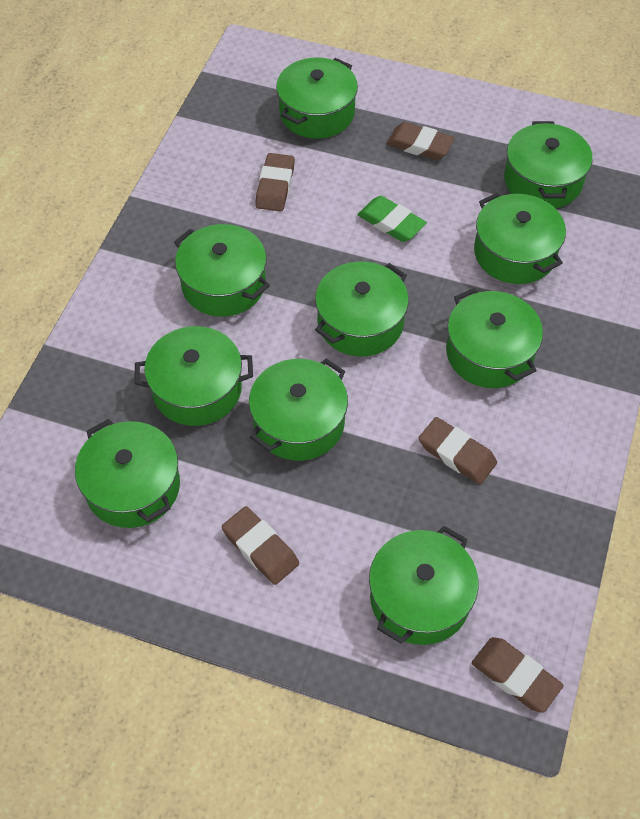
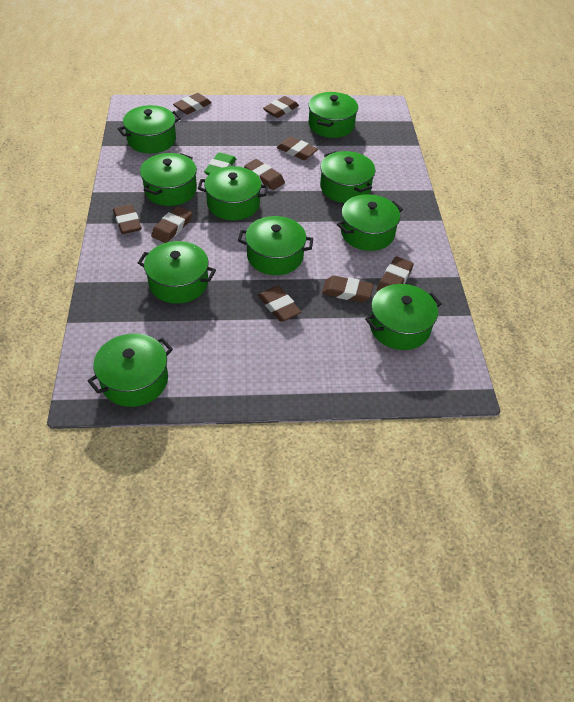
brown eraser: [222,506,299,585] [255,153,295,211] [386,122,455,160] [419,417,497,484] [472,637,564,713] = 5 -> [113,204,142,234] [151,206,192,243] [173,93,212,114] [244,159,285,190] [258,286,301,322] [263,96,299,118] [277,137,318,160] [322,276,374,302] [377,257,414,292] = 9

